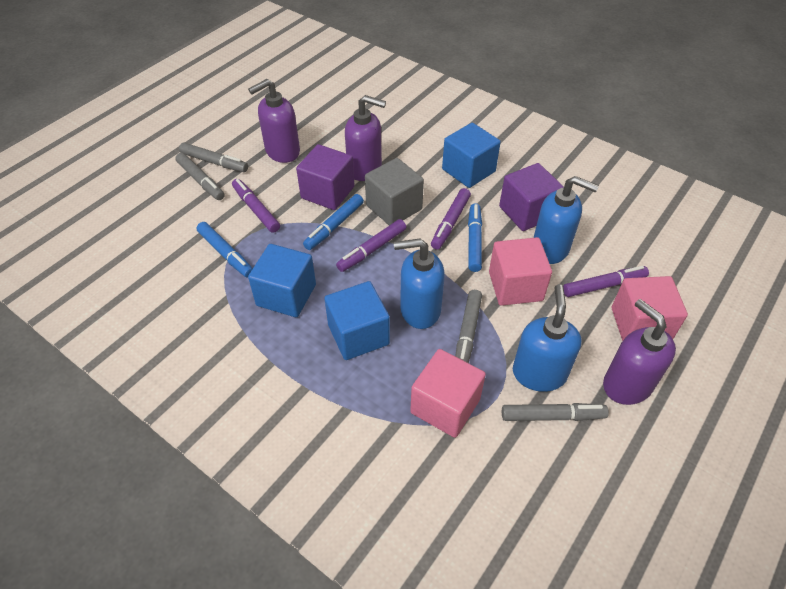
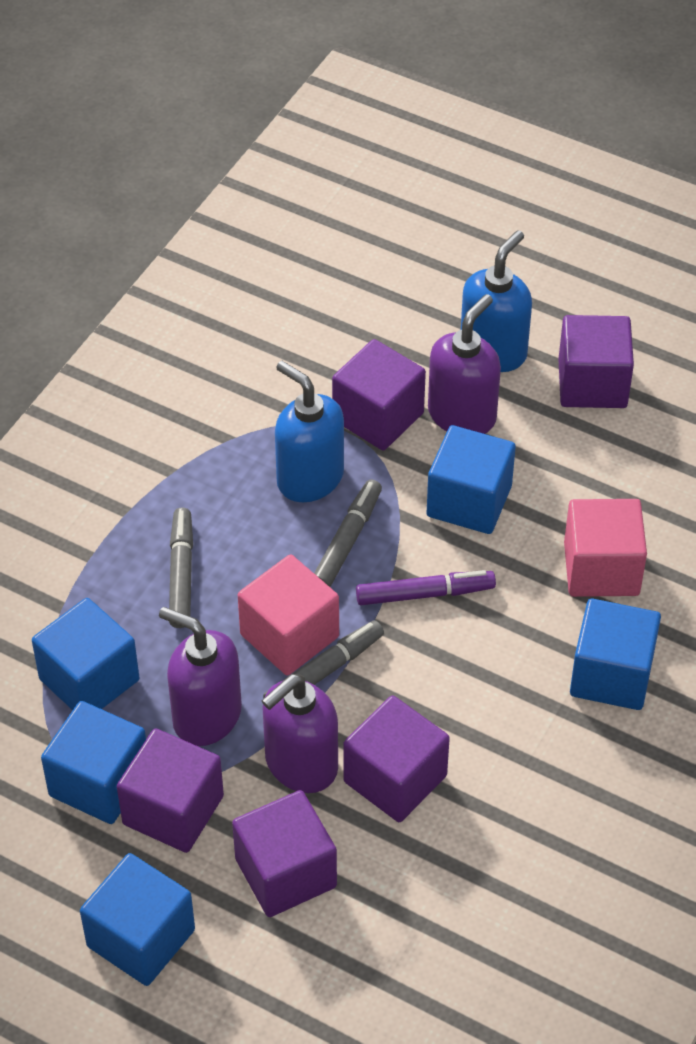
blue cube: [248,244,316,317] [324,281,390,360] [442,123,501,188] = 3 -> [32,598,139,710] [41,701,146,824] [80,853,195,986] [426,425,516,534] [570,599,661,710] = 5
blue marker: [196,222,253,278] [303,194,364,250] [468,203,482,272] = 3 -> none = 0
blue soap dispenser: [394,239,445,329] [513,284,582,392] [533,176,599,264] = 3 -> [275,361,344,502] [461,230,532,372] = 2
grey cube: [365,158,424,225] = 1 -> none = 0
grey marker: [175,153,225,200] [179,143,248,172] [455,290,482,363] [502,403,609,421] = 4 -> [169,507,193,628] [263,620,384,698] [314,479,382,587] = 3
pink cube: [410,349,486,438] [489,237,552,306] [612,276,688,341] = 3 -> [238,555,339,675] [564,499,647,597] = 2
purple cube: [296,144,355,210] [499,163,564,231] = 2 -> [117,728,224,853] [232,790,337,917] [332,339,426,450] [343,695,450,822] [559,315,634,408] = 5
purple marker: [232,179,280,233] [336,219,406,272] [431,188,471,249] [563,266,649,297] = 4 -> [356,570,496,605] = 1

